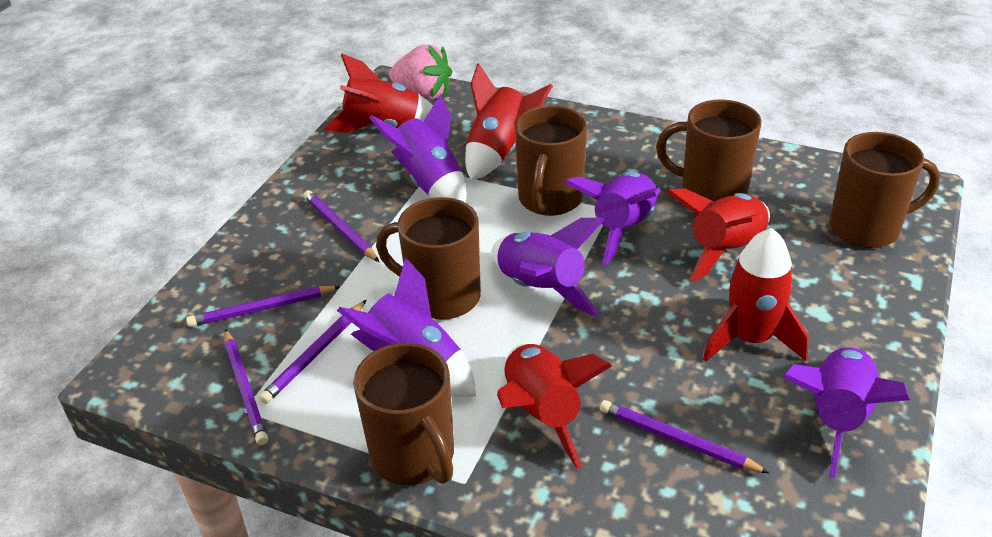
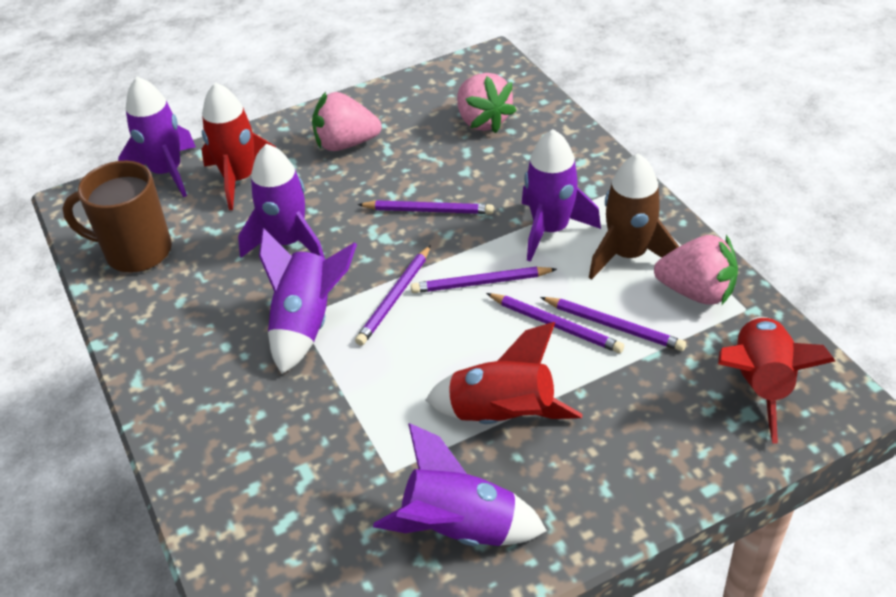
brown mug: [353,343,454,485] [376,197,481,320] [515,105,587,216] [656,99,761,202] [829,132,940,248] = 5 -> [62,161,172,273] = 1
brown rocket: none = 0 -> [589,154,679,280] = 1
pink strawberry: [389,45,452,100] = 1 -> [312,92,382,151] [457,73,517,133] [654,235,738,305] = 3
red rocket: [324,54,433,133] [465,63,553,180] [497,344,612,470] [667,189,770,283] [703,228,809,362] = 5 -> [201,82,276,210] [426,322,582,424] [718,317,835,443] = 3

